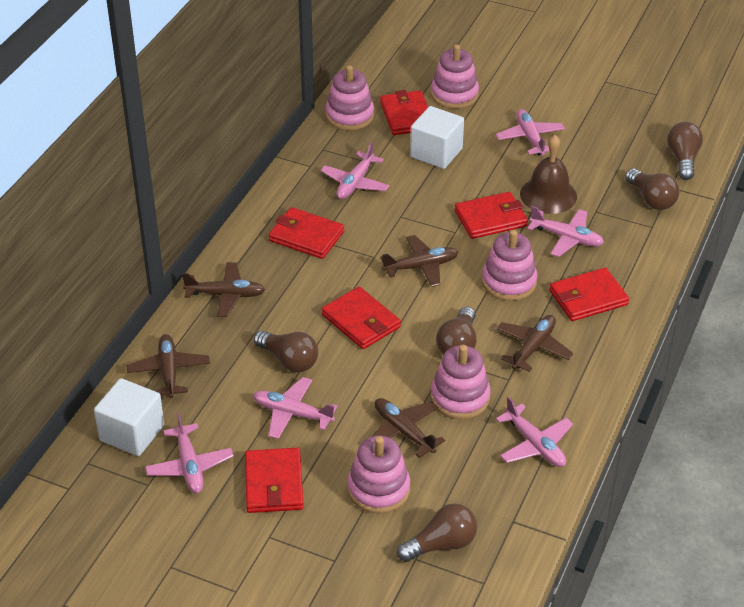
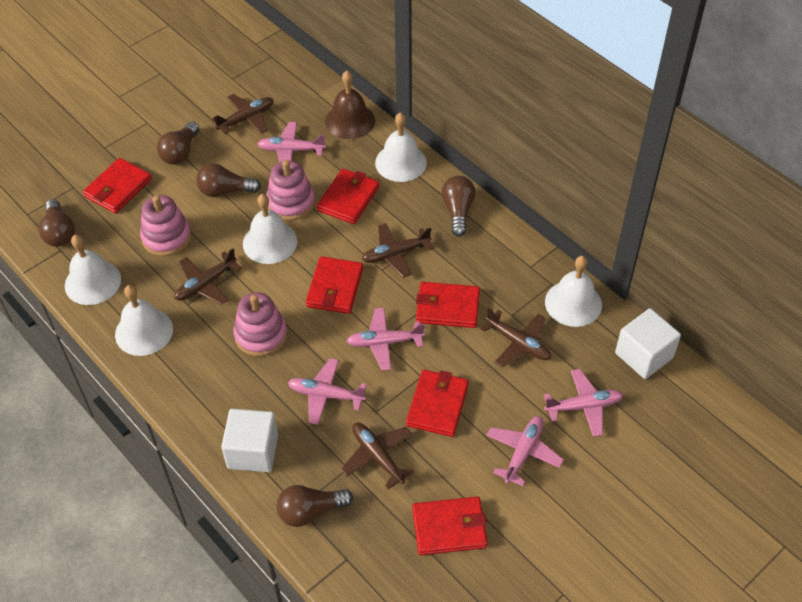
pink plane: [145,412,234,493] [253,377,338,439] [321,142,390,199] [496,109,565,156] [496,396,573,467] [527,206,604,257] = 6 -> [258,122,326,162] [288,358,367,425] [347,308,425,371] [486,416,564,486] [544,369,623,437] = 5
pink stacking toy: [325,65,374,130] [347,436,410,513] [431,44,479,109] [431,345,491,419] [482,230,538,301] = 5 -> [140,195,191,256] [233,292,287,357] [266,160,315,221] = 3
white bell: none = 0 -> [65,235,121,305] [115,285,173,356] [243,194,297,264] [375,113,427,182] [545,256,602,327] = 5

